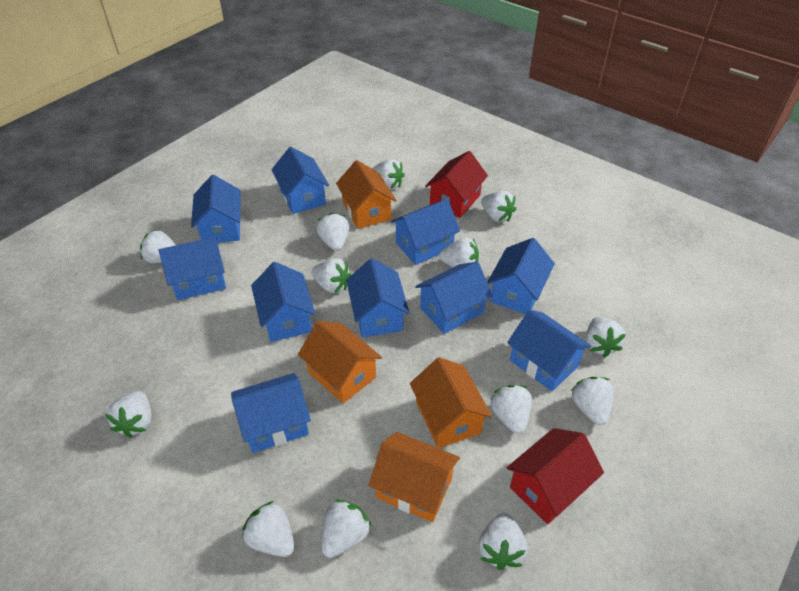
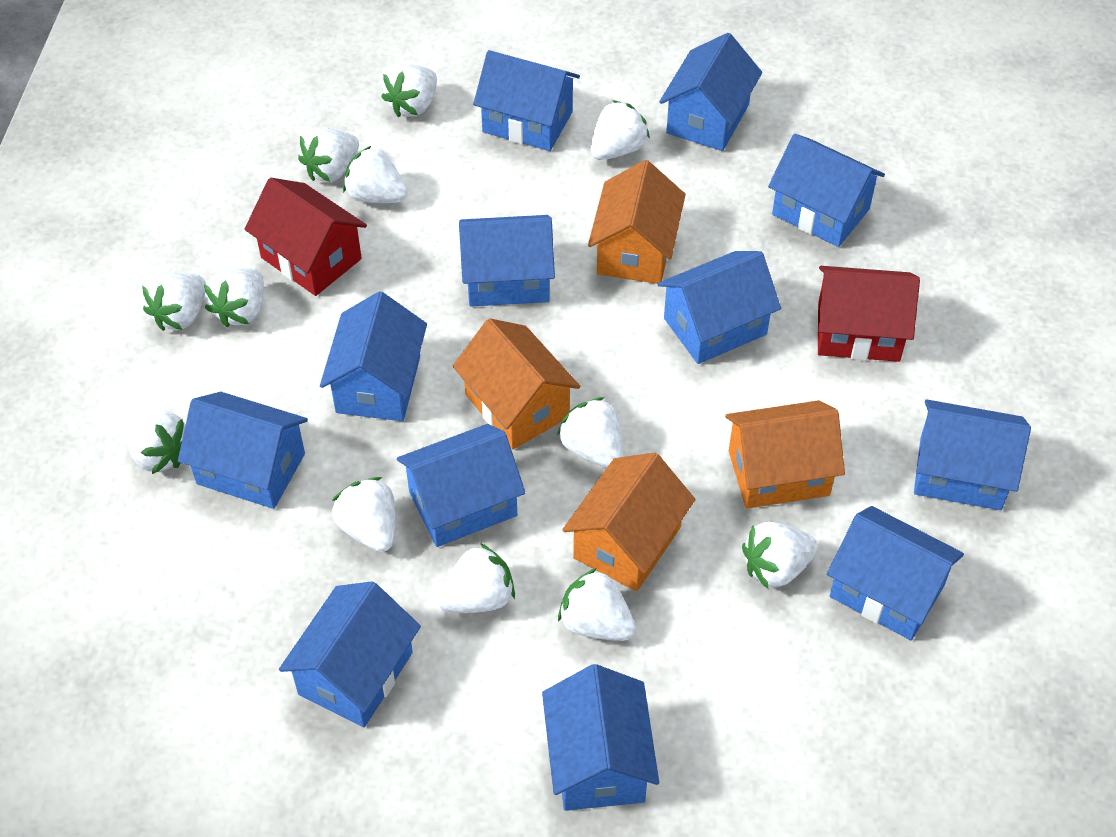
blue house: [159,237,226,300] [191,175,241,243] [231,373,311,453] [251,262,315,342] [272,147,329,214] [346,258,409,338] [391,199,460,265] [415,262,493,334] [487,238,555,314] [507,310,591,391] = 10 -> [178,392,308,509] [279,581,421,727] [320,291,427,421] [397,424,525,547] [459,215,555,307] [473,50,580,151] [542,664,659,811] [658,251,781,364] [659,33,762,151] [768,134,885,247] [827,506,964,640] [914,399,1031,510] = 12
white strawberry: [105,391,151,438] [140,230,176,263] [242,501,294,557] [311,258,351,293] [316,213,349,251] [322,499,372,558] [372,159,405,190] [439,238,479,267] [479,513,528,570] [481,191,516,222] [491,385,532,434] [571,377,614,425] [586,317,626,357] = 13 -> [125,411,186,474] [142,273,206,331] [204,268,264,328] [298,128,359,182] [332,477,395,552] [343,146,408,203] [381,64,437,117] [438,543,515,613] [557,397,623,468] [558,568,635,641] [591,100,650,160] [742,522,818,589] = 12

